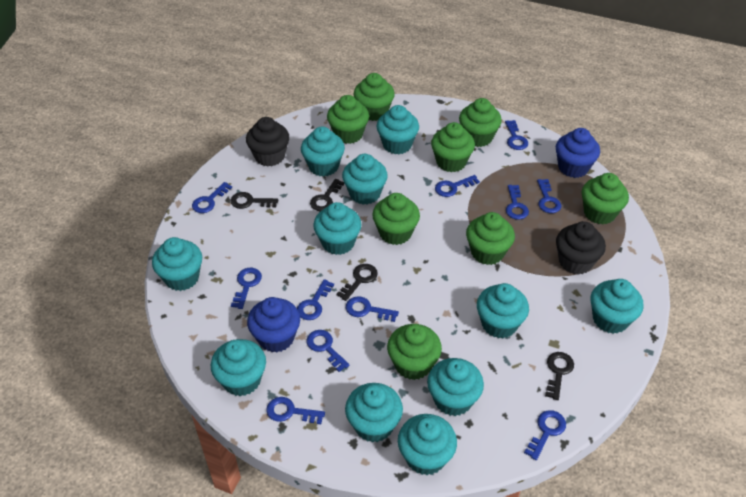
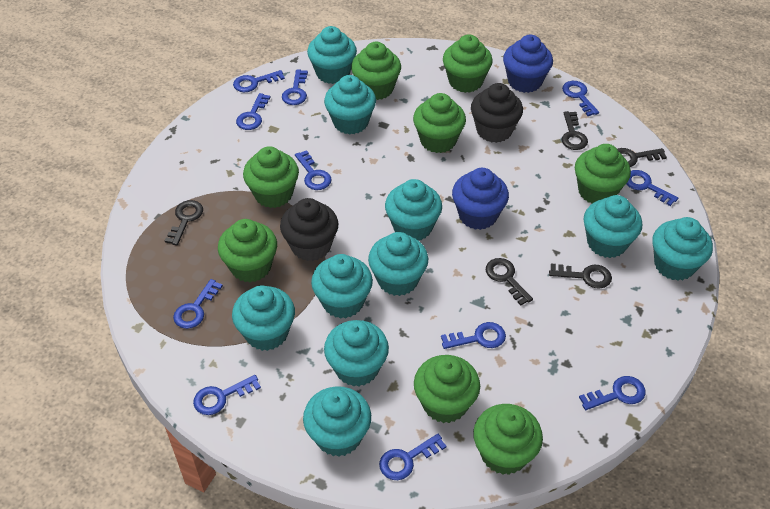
black key: [231,192,278,209] [310,179,344,211] [337,264,378,301] [545,352,574,400] = 4 -> [165,200,203,245] [486,258,533,306] [549,264,612,289] [562,111,588,150] [617,148,667,167] = 5
turquoise cupcake: [152,237,202,291] [211,339,266,396] [301,127,345,177] [313,202,362,255] [342,154,388,205] [345,383,403,443] [376,105,419,154] [398,414,457,475] [427,358,484,416] [477,283,529,338] [591,279,644,334] = 11 -> [232,285,295,351] [303,386,371,457] [307,26,357,84] [311,254,373,319] [324,75,376,135] [324,320,389,386] [368,232,428,296] [385,179,442,240] [583,195,642,258] [652,217,713,281] = 10

